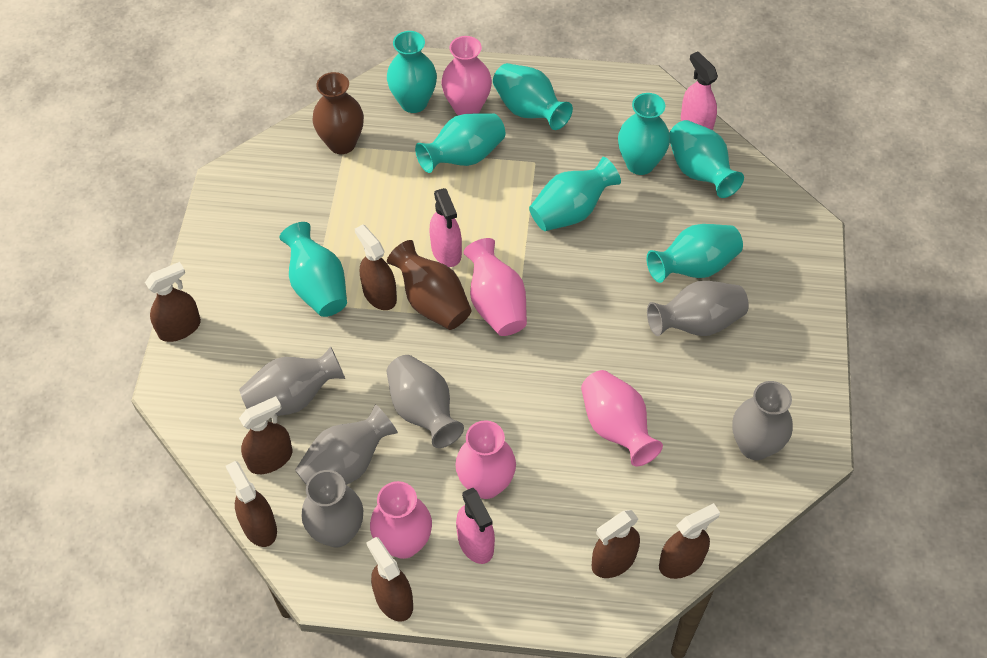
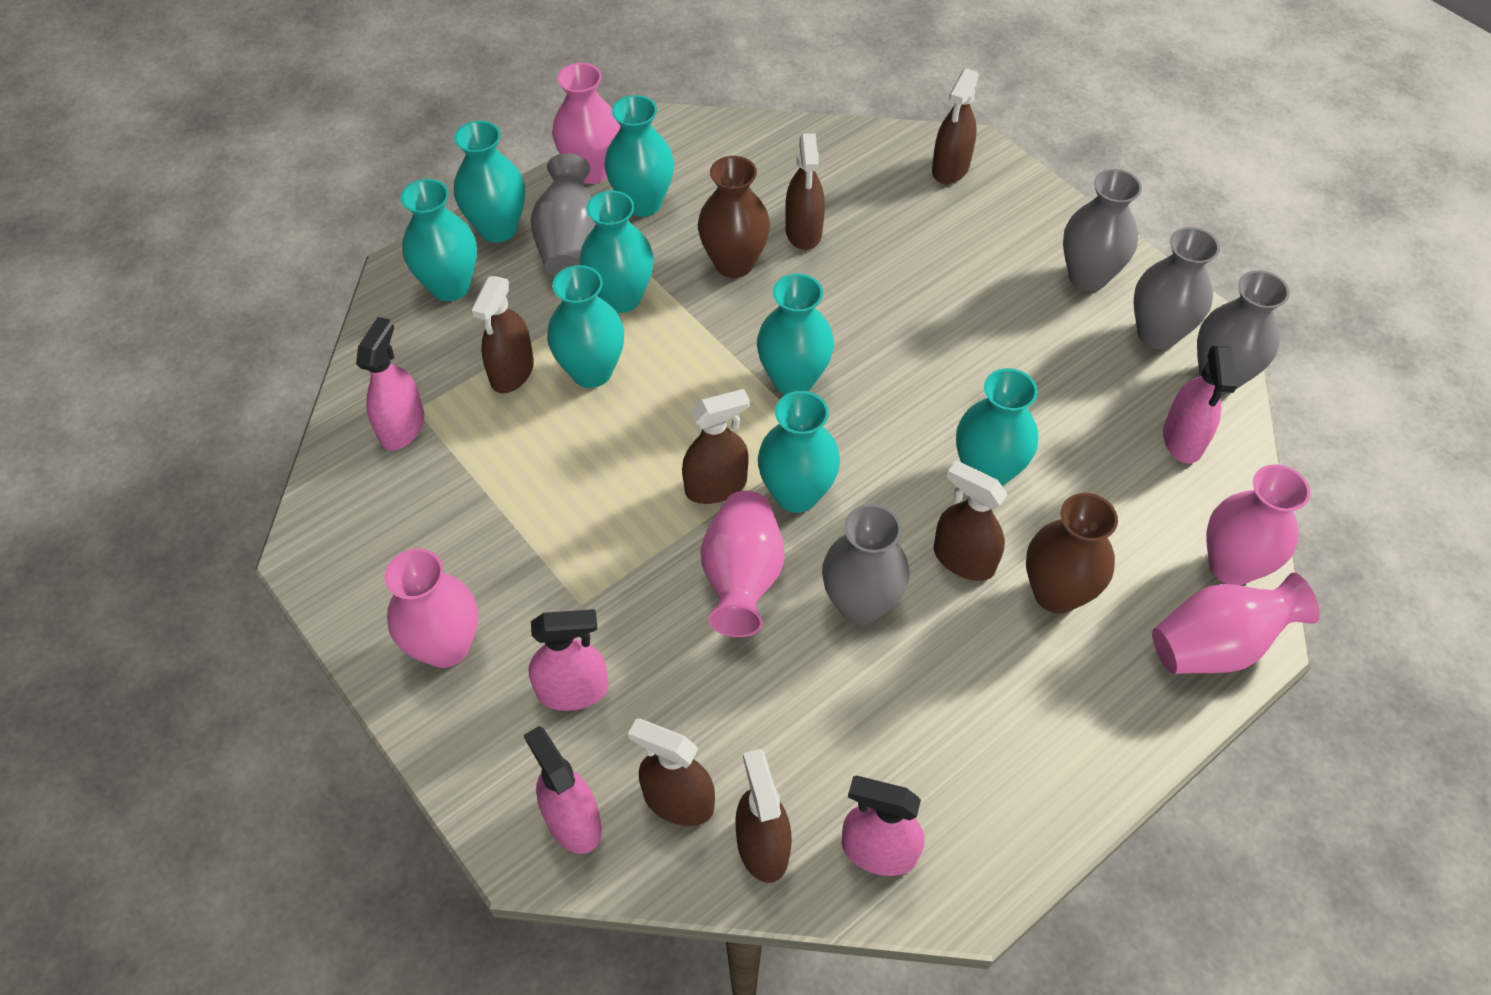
grey vase: [239,347,345,416] [295,404,398,485] [301,470,363,547] [387,355,464,448] [647,281,749,336] [732,381,793,460] = 6 -> [531,153,596,276] [822,504,909,624] [1063,169,1142,291] [1134,227,1220,350] [1197,270,1290,393] = 5
pink spray bottle: [429,188,462,267] [456,488,495,564] [681,52,718,130] = 3 -> [356,317,424,451] [524,726,602,854] [529,609,608,711] [842,776,925,876] [1163,346,1237,464] = 5

